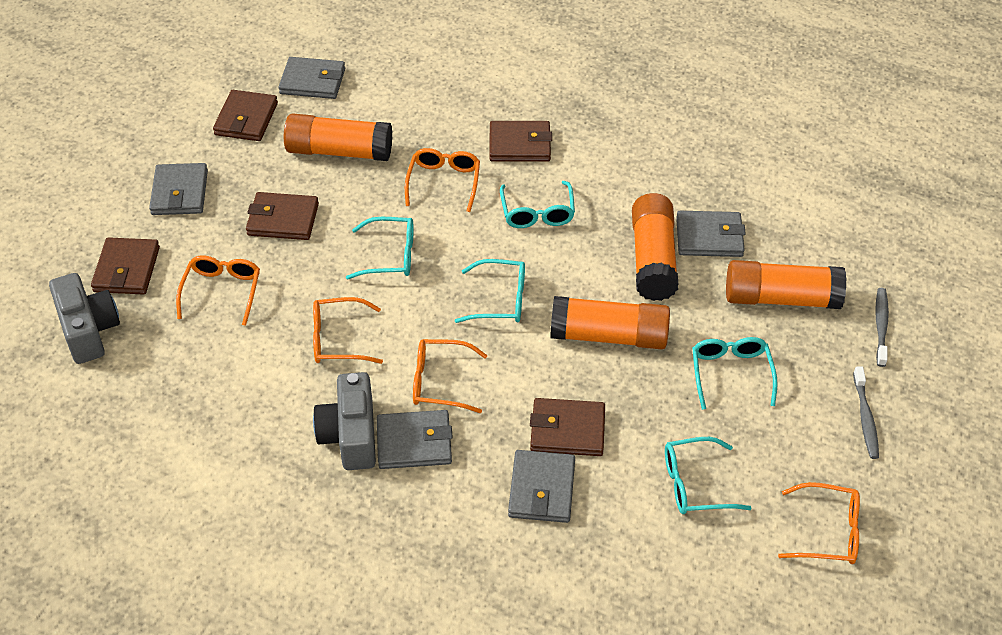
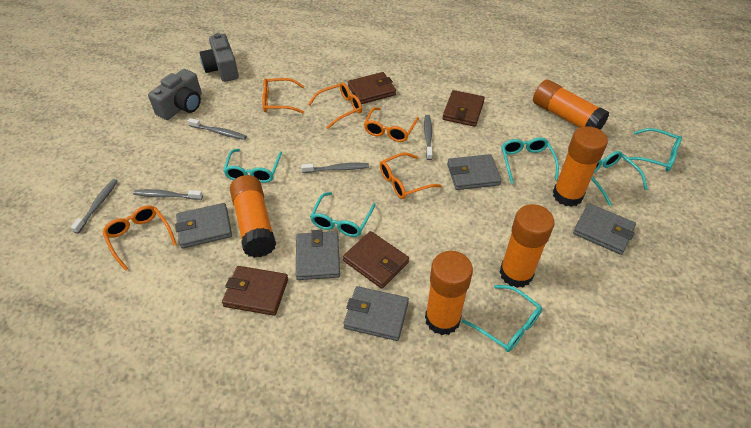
brown wallet: [91,237,160,294] [213,90,278,141] [246,192,319,240] [489,121,552,162] [530,398,605,456] = 5 -> [222,266,288,316] [343,231,409,289] [348,72,396,104] [442,90,485,127] = 4
grey toothbrush: [853,367,879,459] [875,288,889,367] = 2 -> [71,179,118,234] [133,189,203,200] [188,118,247,140] [301,163,369,173] [424,115,433,160] = 5
orange glue stick: [284,113,392,161] [550,296,670,349] [632,193,678,301] [726,260,846,309] = 4 -> [230,175,276,258] [425,251,473,335] [500,204,555,288] [533,80,609,130] [553,126,608,207] = 5
turquoise glasses: [346,217,414,279] [455,259,525,323] [500,181,575,228] [665,437,751,514] [692,337,777,410] = 5 -> [223,149,282,183] [310,192,376,237] [462,285,543,352] [501,137,559,184] [591,151,648,206] [623,128,682,171] = 6

